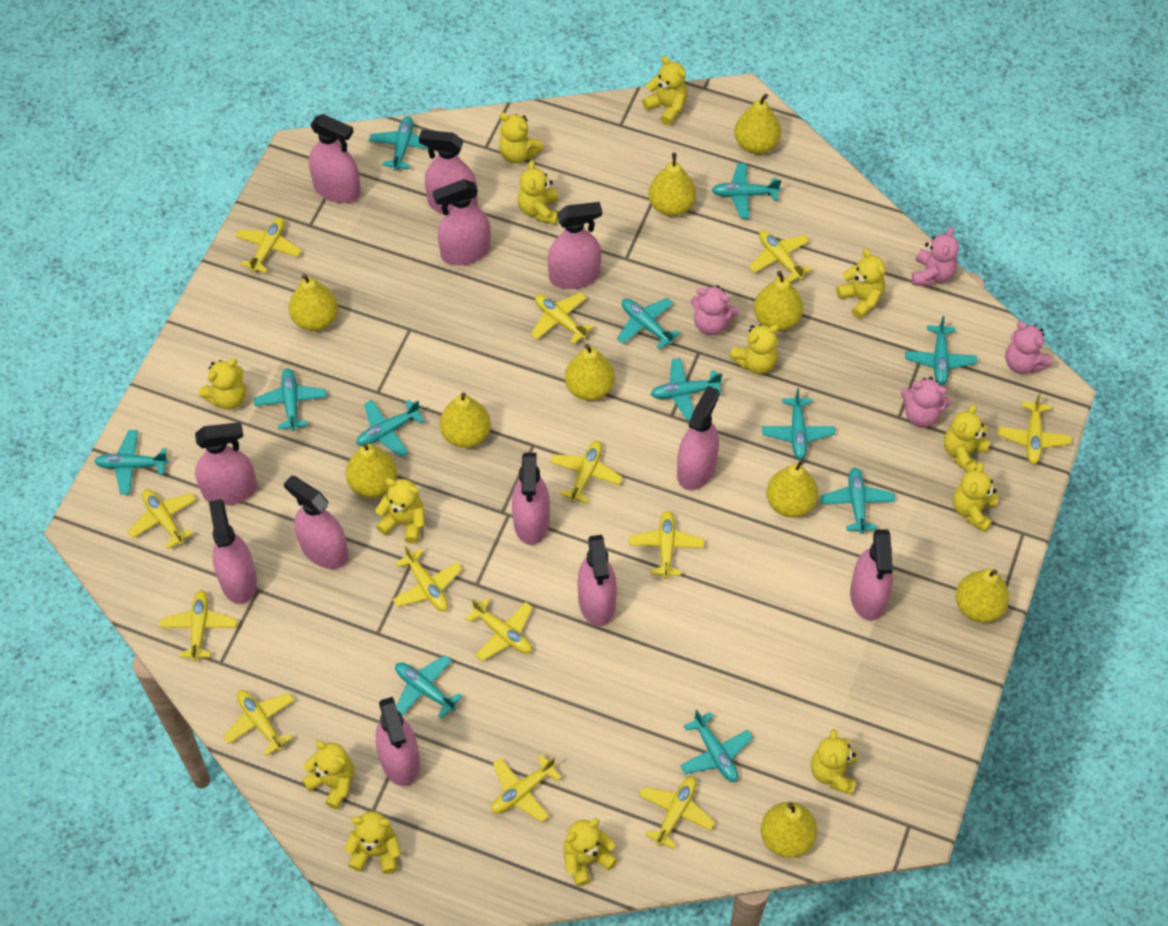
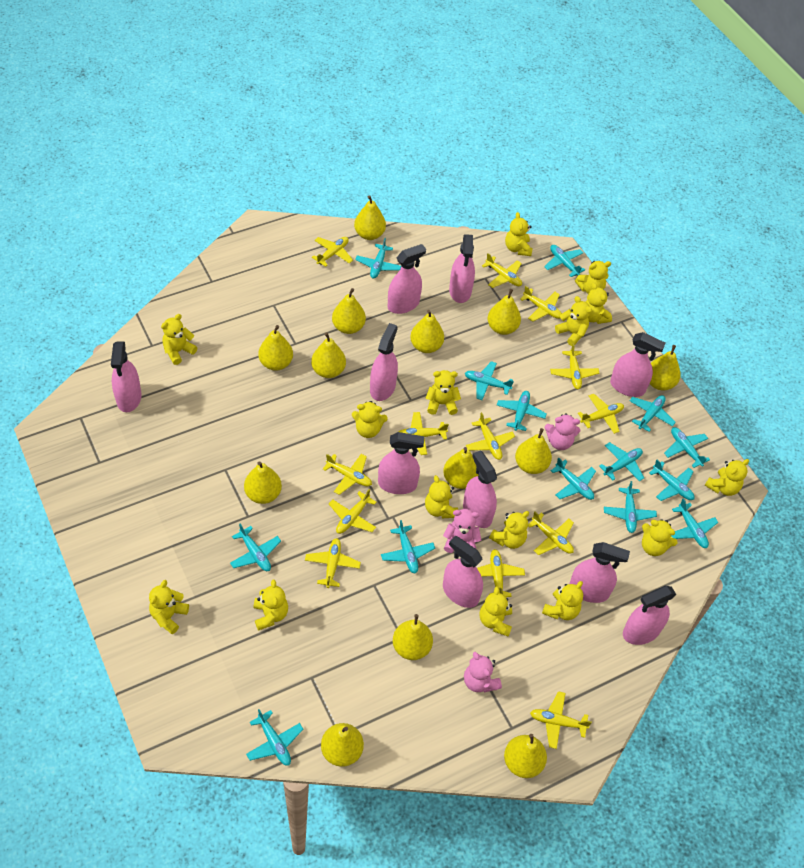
pink spray bottle: [195,422,257,505] [209,499,257,604] [284,475,348,569] [309,114,361,203] [376,697,420,786] [419,130,478,215] [433,179,491,265] [512,453,550,545] [548,202,602,289] [577,535,617,626] [677,386,720,490] [850,529,893,621] = 12 -> [111,341,142,412] [370,323,398,401] [378,432,424,494] [388,244,426,314] [443,536,483,608] [449,234,475,303] [463,450,497,528] [569,542,630,603] [610,332,666,397] [623,586,676,645] = 10
pink teddy bear: [690,285,739,335] [901,377,951,428] [912,227,959,286] [1005,321,1052,374] = 4 -> [443,509,481,553] [464,652,502,693] [545,413,580,450] = 3
turquoise plane: [95,430,169,495] [254,368,327,431] [356,400,424,457] [369,116,429,171] [395,655,462,719] [617,298,680,350] [651,358,722,421] [680,710,753,782] [712,163,781,219] [762,388,835,460] [821,467,895,534] [905,316,977,385] = 12 -> [230,524,281,571] [246,709,303,766] [355,238,401,278] [381,520,435,574] [465,361,514,400] [497,391,547,431] [544,245,585,277] [551,458,596,500] [599,442,644,481] [604,481,657,533] [629,395,676,432] [649,460,695,501] [664,427,710,468] [671,498,718,548] = 14
yellow pear: [289,274,338,331] [346,443,397,498] [440,392,491,448] [565,344,615,401] [649,153,696,216] [734,94,781,154] [754,271,803,331] [761,802,817,858] [766,459,818,518] [956,569,1009,623] = 10 -> [244,462,282,504] [258,325,293,371] [311,332,346,378] [321,723,364,767] [332,288,366,334] [354,195,386,240] [393,614,433,660] [410,310,444,353] [443,447,479,489] [488,289,521,335] [504,734,547,778] [515,428,552,474] [650,345,681,391] = 13
yellow teddy bear: [199,359,246,410] [302,740,354,810] [344,811,401,874] [375,478,425,543] [499,113,544,163] [517,160,559,225] [564,818,618,887] [642,56,688,125] [729,324,779,374] [811,729,857,795] [836,249,886,319] [944,404,990,472] [953,462,998,532] = 13 -> [149,580,189,634] [161,314,197,365] [254,580,288,631] [352,401,388,438] [425,475,458,518] [426,370,461,415] [479,586,512,637] [489,511,529,549] [505,212,533,256] [542,581,583,620] [555,296,592,346] [575,261,611,294] [585,283,612,324] [642,519,677,556] [704,459,749,496] = 15

